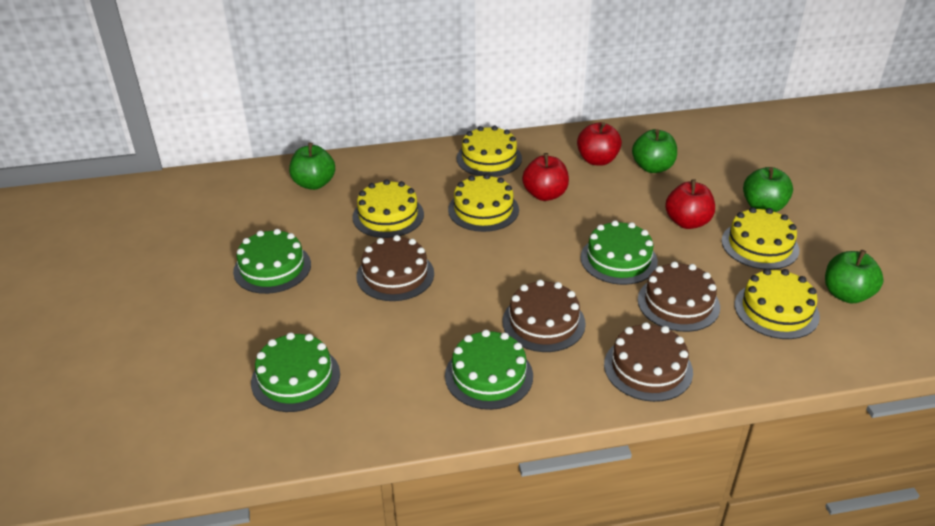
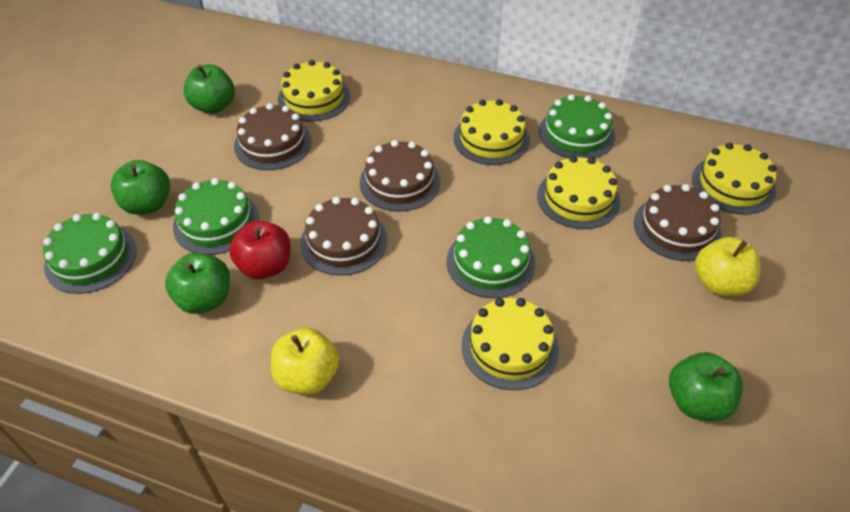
red apple: [522,153,569,201] [577,122,622,166] [665,179,715,229] = 3 -> [229,221,290,279] = 1
yellow apple: none = 0 -> [271,328,339,395] [695,237,761,296] = 2

